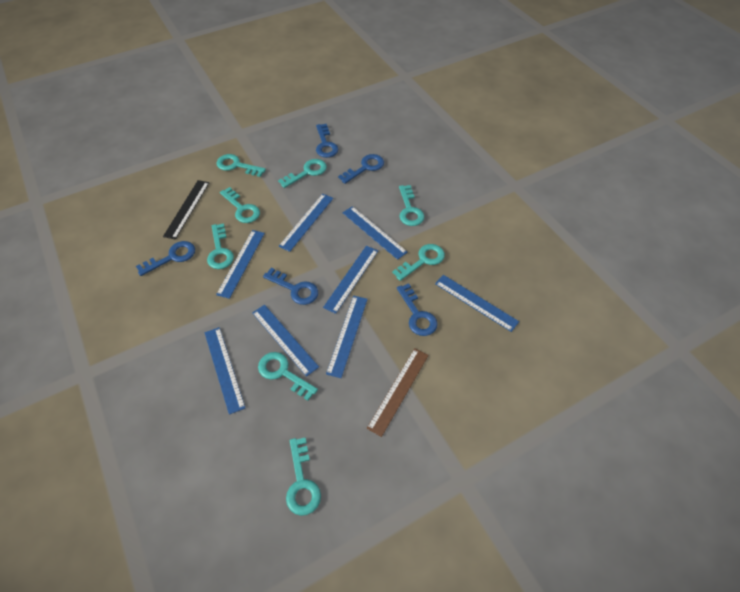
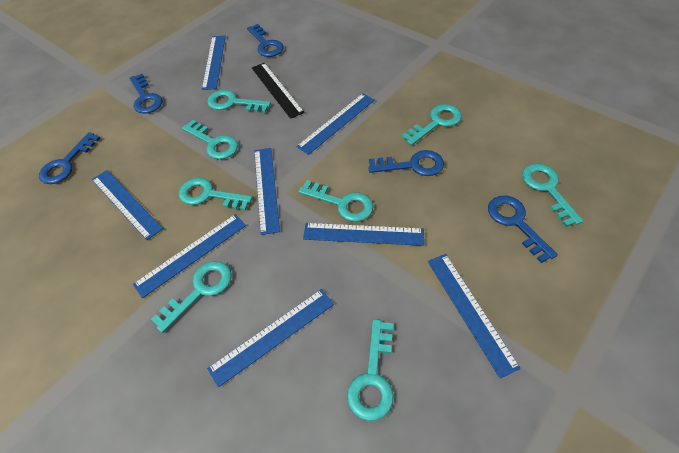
brown ruler: [367,348,429,437] = 1 -> none = 0

